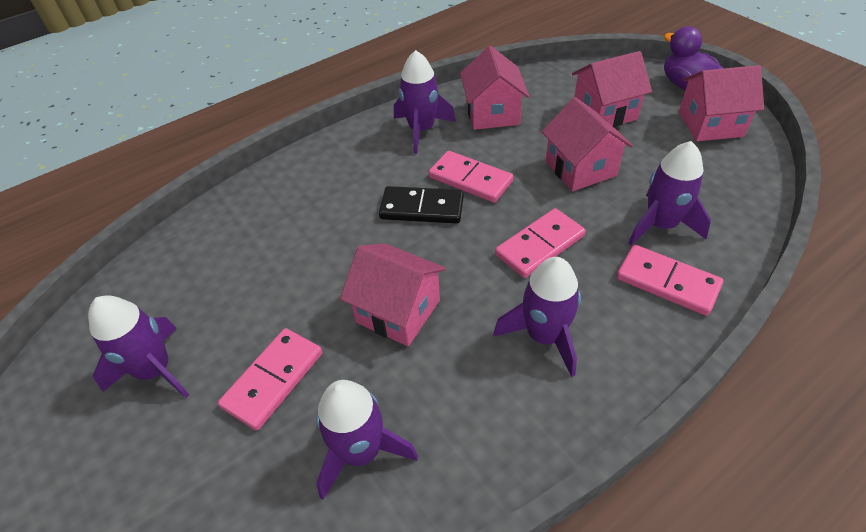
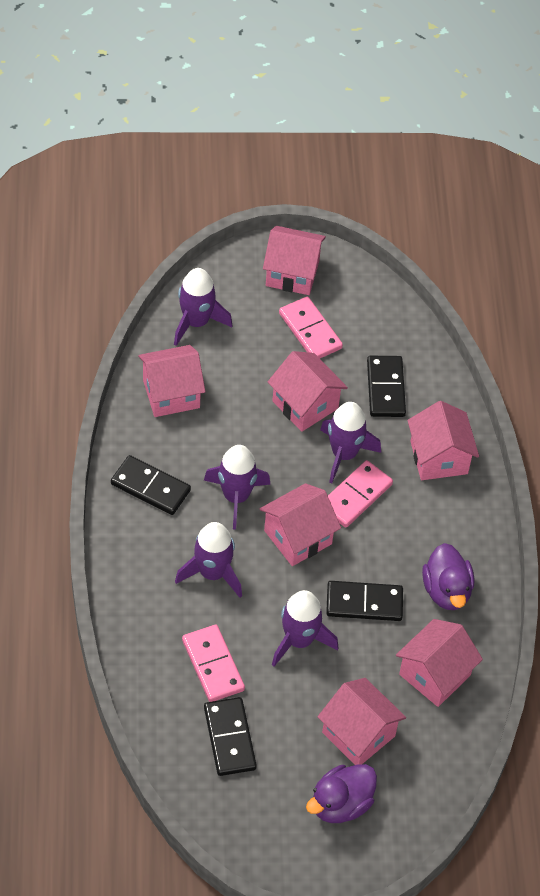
black domino: [379,186,464,224] = 1 -> [111,455,191,515] [204,697,257,776] [326,581,403,621] [367,356,406,417] = 4
pink domino: [218,328,322,431] [429,151,513,203] [495,208,586,278] [617,245,723,316] = 4 -> [182,625,245,702] [279,297,343,358] [328,460,393,528] = 3
pink house: [340,244,446,346] [460,46,529,130] [542,97,633,191] [572,51,652,127] [679,65,764,141] = 5 -> [138,345,206,417] [260,483,341,566] [263,226,326,295] [268,351,348,432] [318,678,406,765] [396,619,483,707] [407,401,479,480] = 7
purple duck: [664,26,724,90] = 1 -> [306,764,377,823] [422,543,474,610] = 2

